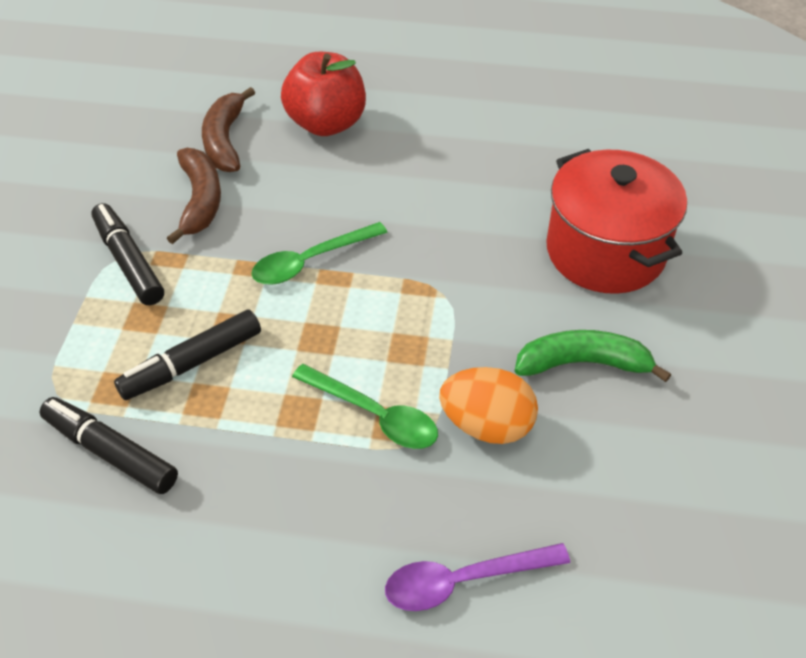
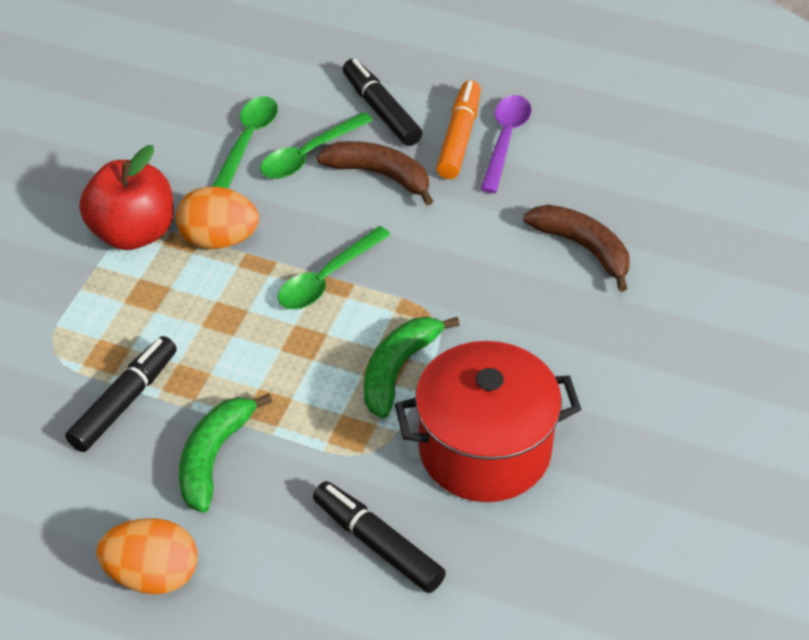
green banana: [515,330,671,382] = 1 -> [179,393,272,513] [364,317,460,418] = 2
green spoon: [251,222,388,285] [292,364,438,449] = 2 -> [212,96,278,189] [260,112,373,179] [278,226,391,309] = 3
orange egg: [439,367,538,444] = 1 -> [97,518,198,594] [176,187,259,249] = 2
orange marker: none = 0 -> [436,80,481,179] = 1

